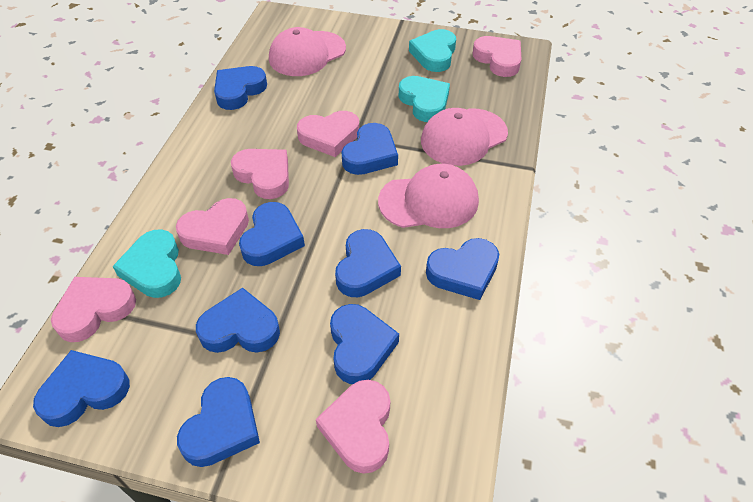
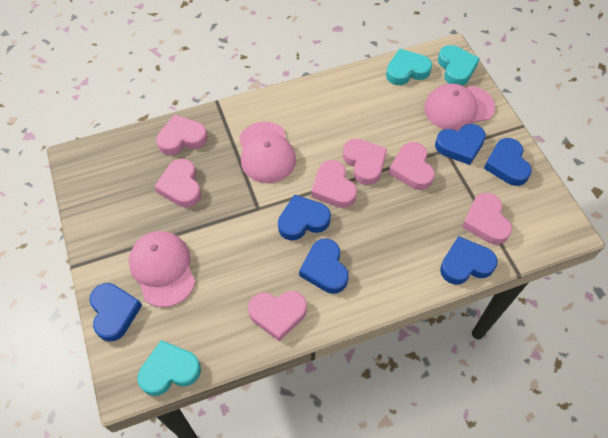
blue heart: [33,350,130,427] [177,377,260,467] [196,288,280,353] [214,66,267,110] [239,202,305,266] [330,304,399,384] [335,229,401,297] [341,123,398,175] [426,238,499,300] = 9 -> [89,283,142,342] [278,194,331,241] [299,239,349,294] [435,124,486,165] [440,236,498,284] [484,138,532,186] = 6
pink heart: [51,277,136,342] [176,198,249,255] [231,149,289,199] [297,111,359,157] [316,380,390,474] [473,36,521,77] = 6 -> [154,159,201,208] [156,115,208,155] [248,291,307,341] [311,160,357,208] [343,139,387,185] [388,142,435,190] [462,193,512,245] = 7

